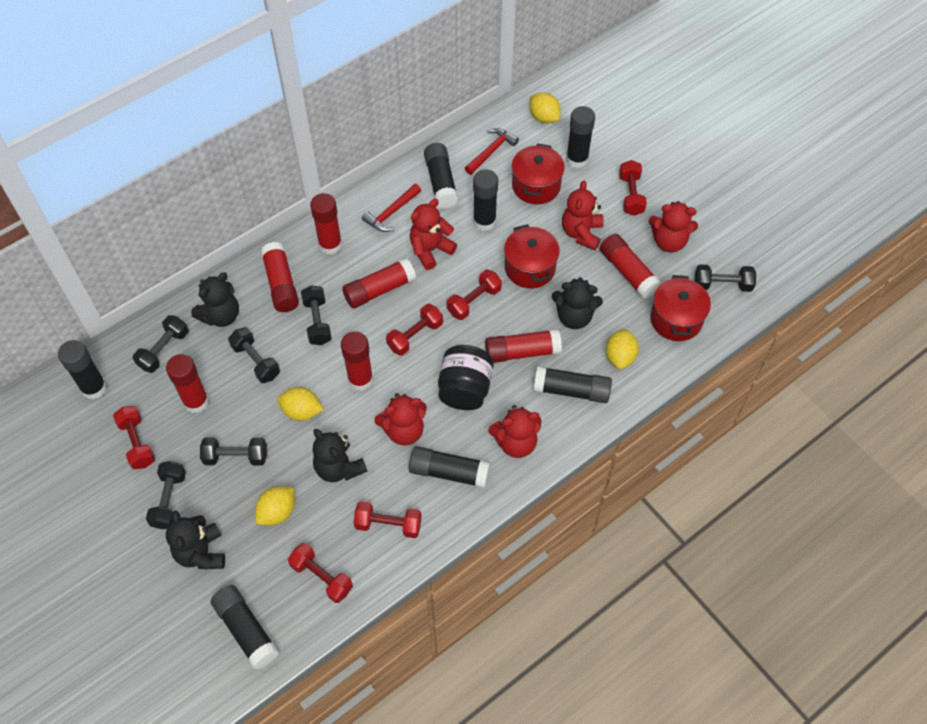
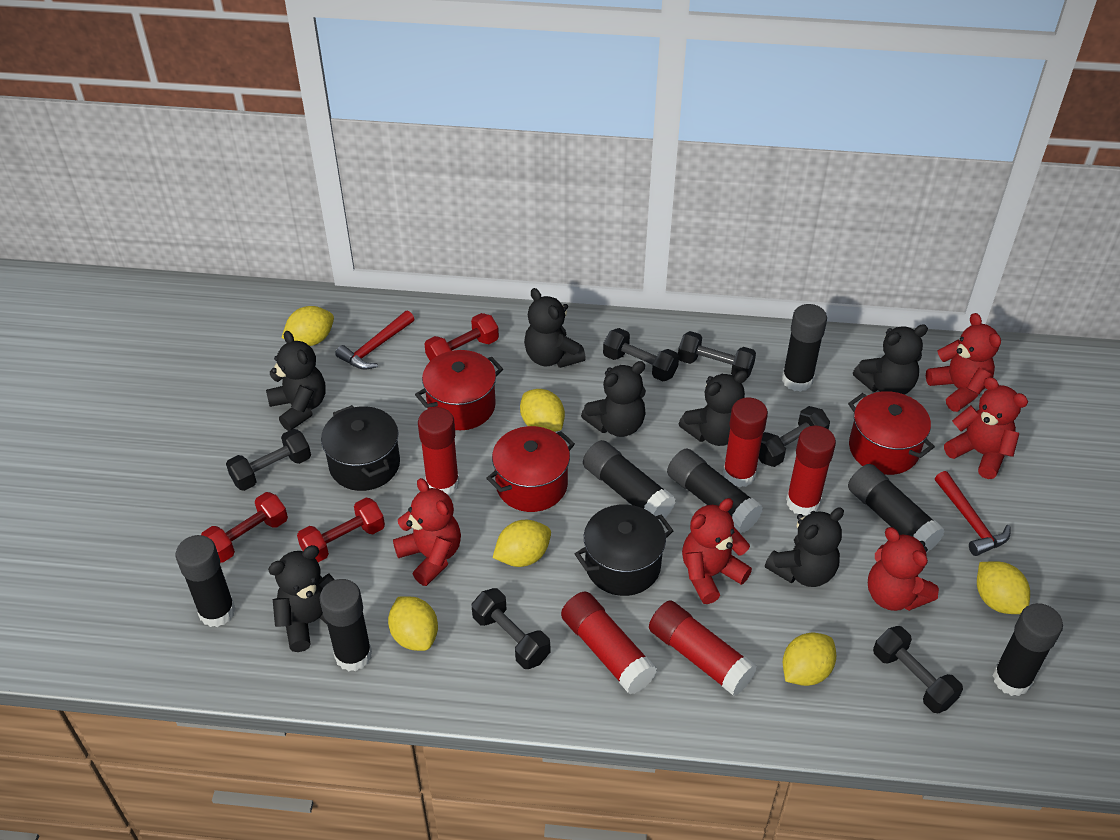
black jar: [438,345,494,410] = 1 -> none = 0
black pot: none = 0 -> [321,405,400,491] [575,505,673,596] = 2
black teddy bear: [166,511,225,570] [191,272,239,327] [313,429,367,482] [552,277,603,329] = 4 -> [266,331,325,431] [268,545,335,652] [524,288,586,368] [581,361,646,437] [679,370,748,446] [765,507,844,587] [853,324,928,395] = 7
red dumbbell: [113,406,155,469] [288,543,353,603] [354,501,422,538] [386,304,443,356] [447,270,502,320] [619,160,647,216] = 6 -> [201,492,288,563] [297,498,385,562] [425,313,499,361] = 3
red glue stick: [166,354,209,413] [261,242,299,312] [310,193,342,255] [341,331,373,391] [342,258,416,309] [485,329,562,363] [600,234,662,299] = 7 -> [418,407,460,496] [561,592,657,694] [649,600,757,696] [723,397,768,487] [786,426,836,516] = 5
yellow lemon: [255,486,295,525] [277,387,324,421] [530,92,561,123] [606,328,639,369] = 4 -> [282,306,334,346] [388,596,438,651] [493,520,551,567] [520,389,565,432] [783,633,836,686] [977,561,1030,614] = 6

